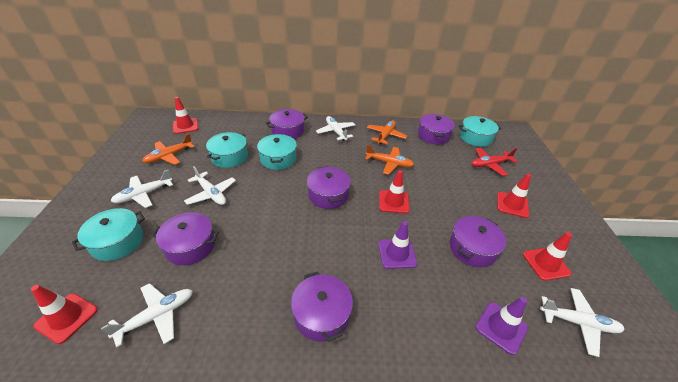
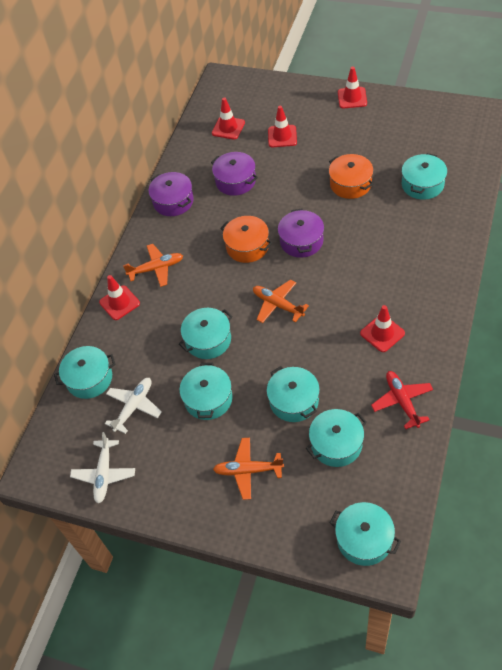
orange pot: none = 0 -> [220,216,272,263] [329,154,374,199] = 2
purple pot: [152,212,219,265] [266,109,308,139] [291,271,353,342] [307,166,351,209] [418,114,455,144] [450,216,506,268] = 6 -> [149,172,194,216] [211,152,258,196] [278,209,324,258] = 3
purple traffic cone: [378,221,417,269] [476,297,528,355] = 2 -> none = 0
turquoise pot: [72,208,145,261] [206,132,248,168] [257,134,297,170] [458,116,501,147] = 4 -> [54,346,116,399] [179,308,233,359] [179,362,233,420] [267,366,320,422] [306,409,367,467] [329,502,401,566] [402,153,447,200] = 7
white plane: [101,283,193,348] [111,170,173,208] [184,166,236,205] [316,116,355,141] [540,288,624,357] = 5 -> [70,432,135,504] [105,378,162,434] = 2

